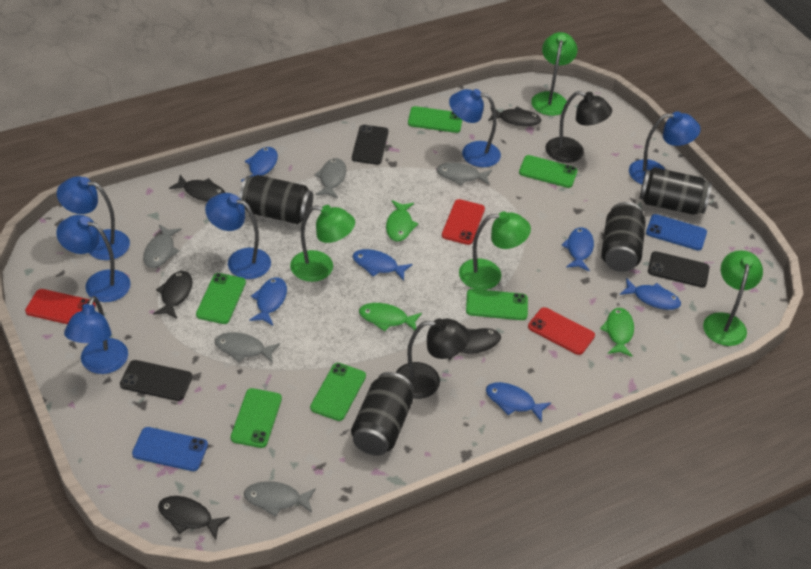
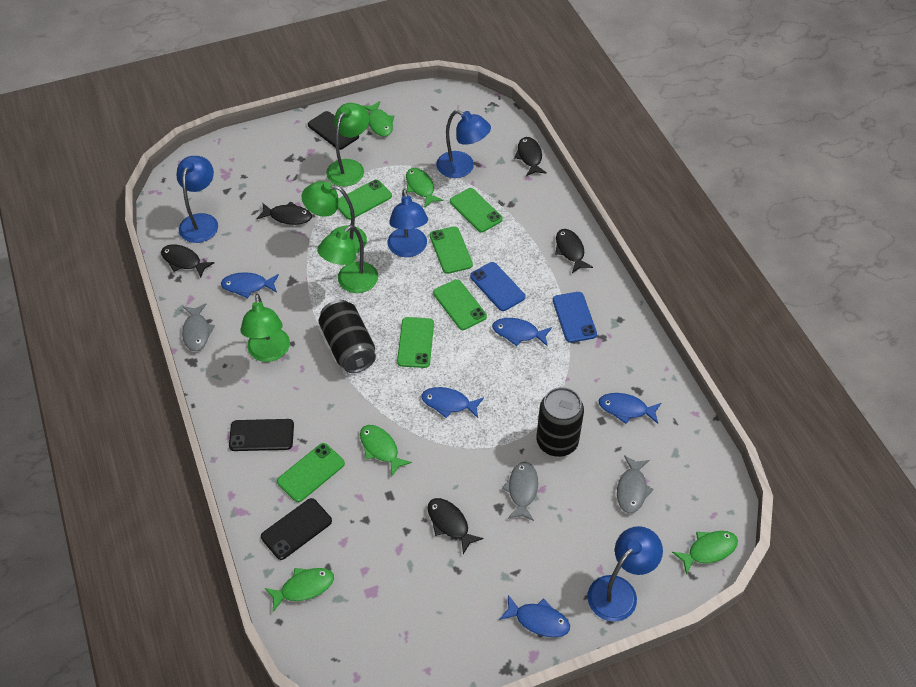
black can: [239,175,313,224] [351,372,413,456] [601,202,646,272] [639,167,712,215] = 4 -> [319,300,376,373] [537,387,584,457] = 2
black lamp: [396,318,469,399] [545,91,612,163] = 2 -> none = 0
blue fish: [241,147,278,181] [249,277,287,325] [353,249,413,281] [486,382,551,422] [561,227,594,272] [620,278,681,310] = 6 -> [221,272,279,298] [421,387,484,418] [492,318,552,346] [499,595,570,637] [599,393,661,424] = 5
blue lamp: [56,215,131,302] [57,176,130,260] [64,296,128,374] [205,193,271,279] [449,89,501,167] [629,111,701,184] = 6 -> [176,156,218,243] [388,189,428,257] [436,110,491,178] [587,526,663,622] = 4
green fish: [359,303,422,331] [386,200,418,242] [600,308,634,357] = 3 -> [265,568,334,612] [360,425,412,476] [362,101,394,137] [406,168,444,208] [672,531,738,575] = 5
grey fish: [143,225,182,268] [215,332,280,363] [244,481,316,517] [314,158,346,199] [436,163,492,186] = 5 -> [182,304,215,351] [502,462,538,521] [617,455,654,513] = 3
red phone: [25,289,96,324] [442,199,485,245] [528,307,595,355] = 3 -> none = 0

